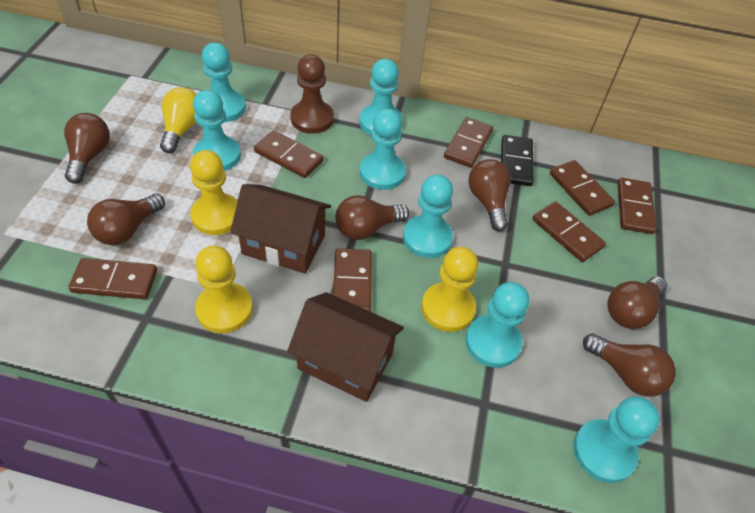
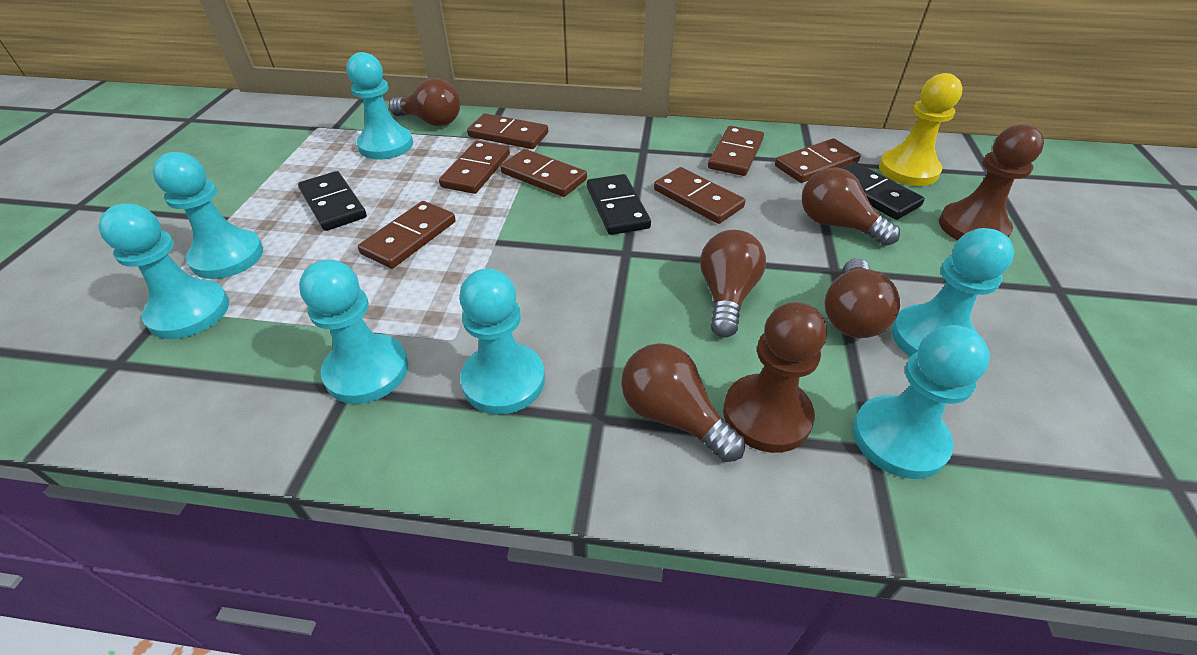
black domino: [501,135,534,186] = 1 -> [298,171,367,231] [587,174,651,235] [842,162,925,220] = 3
brown house: [230,184,331,274] [287,292,404,402] = 2 -> none = 0
brown light bulb: [64,113,110,184] [87,194,165,245] [335,195,409,240] [468,159,511,231] [583,333,676,397] [607,276,667,329] = 6 -> [389,78,460,126] [621,343,745,462] [700,230,766,338] [802,167,900,246] [825,258,900,338] = 5
brown pawn: [290,54,334,134] = 1 -> [723,302,827,453] [939,124,1044,240] = 2
yellow light bulb: [160,87,197,153] = 1 -> none = 0
yellow pawn: [190,150,238,235] [195,246,253,333] [421,247,478,332] = 3 -> [879,73,963,186] = 1

